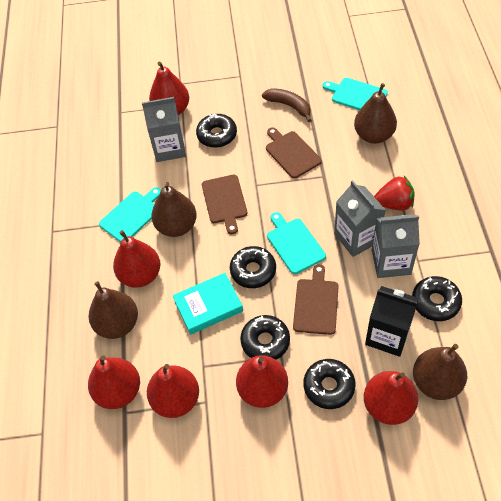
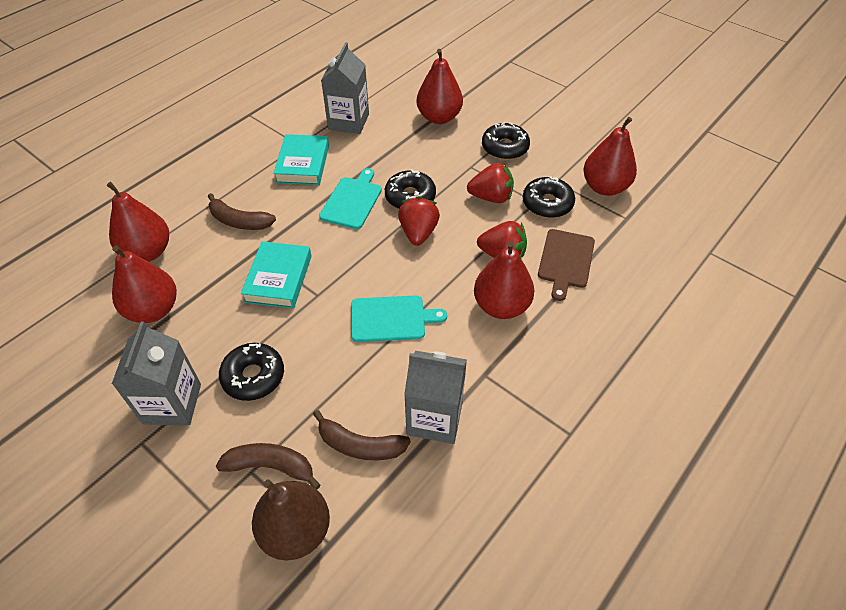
black carton: [365,286,419,357] = 1 -> none = 0
black donut: [196,114,237,148] [230,246,276,288] [240,315,290,360] [303,359,356,409] [412,276,462,321] = 5 -> [219,343,284,401] [385,169,436,209] [482,123,530,160] [523,176,575,218] = 4
brown banana: [262,88,312,122] = 1 -> [208,193,276,230] [216,443,320,489] [313,410,411,460] = 3
brown cutting board: [202,175,248,234] [266,127,322,178] [293,264,339,335] = 3 -> [538,229,595,301] = 1
brown pear: [89,281,138,339] [152,182,197,237] [354,83,397,144] [413,344,467,400] = 4 -> [252,479,330,561] = 1
red pear: [88,356,140,409] [113,230,161,288] [147,364,199,418] [149,62,189,115] [236,355,288,408] [364,371,418,425] = 6 -> [107,182,169,262] [112,246,177,323] [417,49,463,124] [474,241,534,319] [583,117,637,196] = 5
red strawberry: [374,176,414,211] = 1 -> [398,196,440,246] [467,163,514,203] [477,221,527,258] = 3
turquoise book: [173,273,243,335] = 1 -> [241,241,312,309] [273,134,329,185] = 2
turquoise cutting board: [99,187,161,242] [267,212,326,274] [323,78,388,110] = 3 -> [319,168,382,229] [351,295,447,342] = 2

